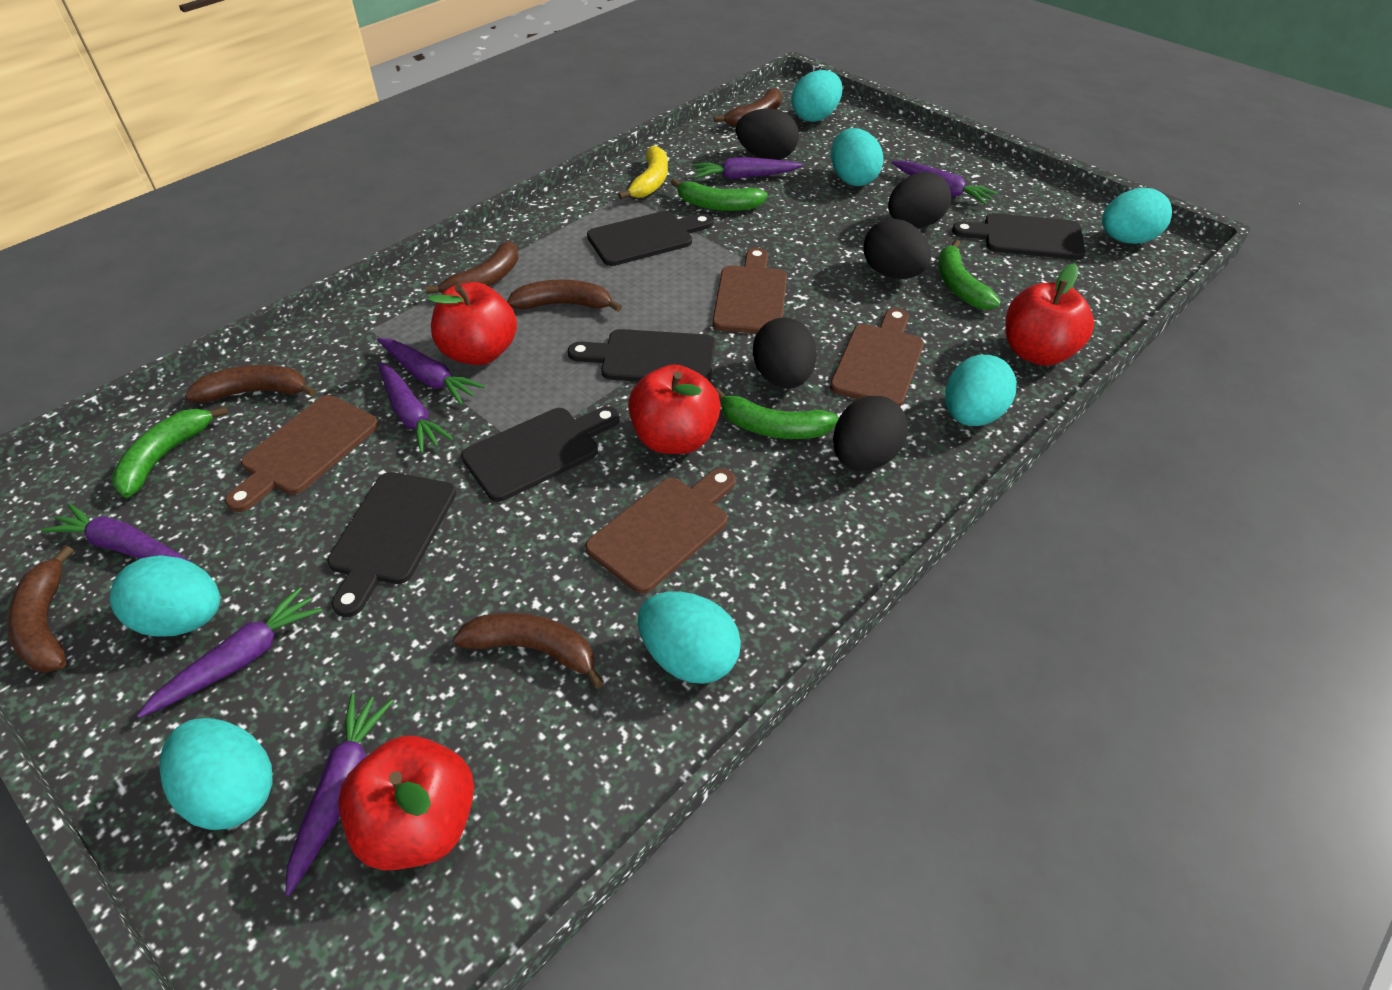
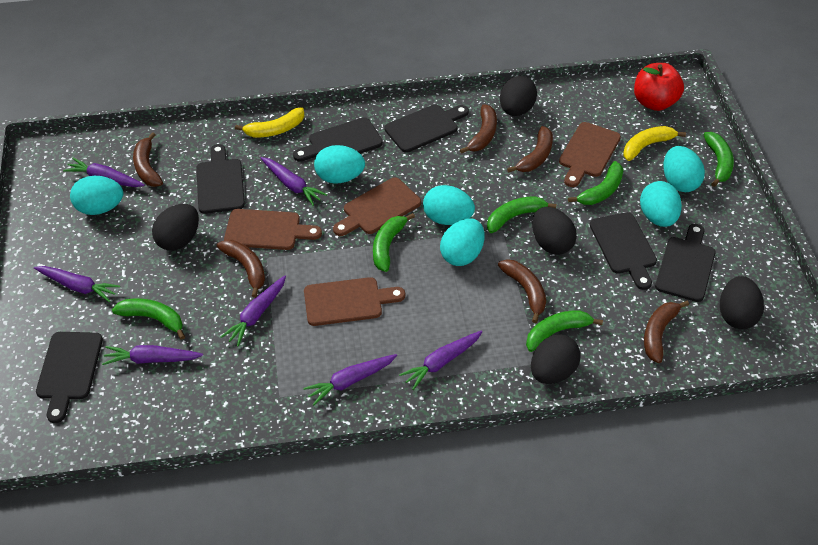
black cutting board: [327,472,456,617] [461,406,620,502] [568,329,715,382] [587,211,713,266] [952,213,1085,260] = 5 -> [36,332,103,423] [196,144,245,214] [293,117,383,162] [385,105,469,153] [590,212,657,290] [655,224,716,302] = 6
green banana: [112,406,228,498] [670,178,768,211] [716,388,838,439] [938,240,1001,310] = 4 -> [112,299,185,340] [373,213,415,272] [487,196,557,233] [526,310,603,352] [568,161,623,205] [703,132,734,187] = 6
red apple: [338,736,474,870] [428,282,517,365] [628,364,721,454] [1005,263,1094,366] = 4 -> [634,63,684,111] = 1
turquoise egg: [110,555,220,637] [159,718,273,830] [638,592,741,684] [791,70,843,122] [831,128,884,186] [945,355,1017,426] [1102,188,1172,244] = 7 -> [70,176,123,215] [314,145,365,184] [423,185,475,225] [440,218,484,266] [640,181,682,227] [664,146,705,192] = 6
yellow banana: [618,145,668,199] = 1 -> [235,107,304,137] [624,126,686,161] = 2

